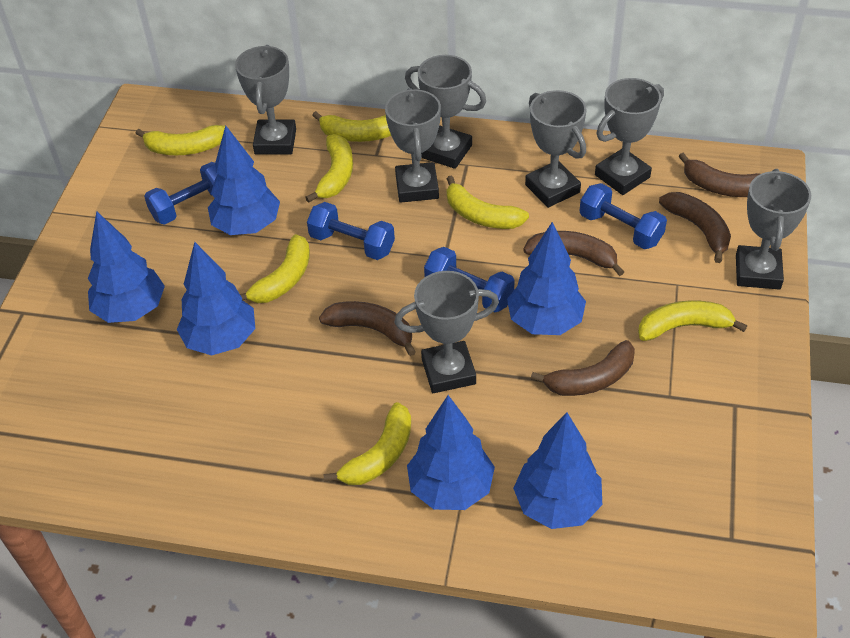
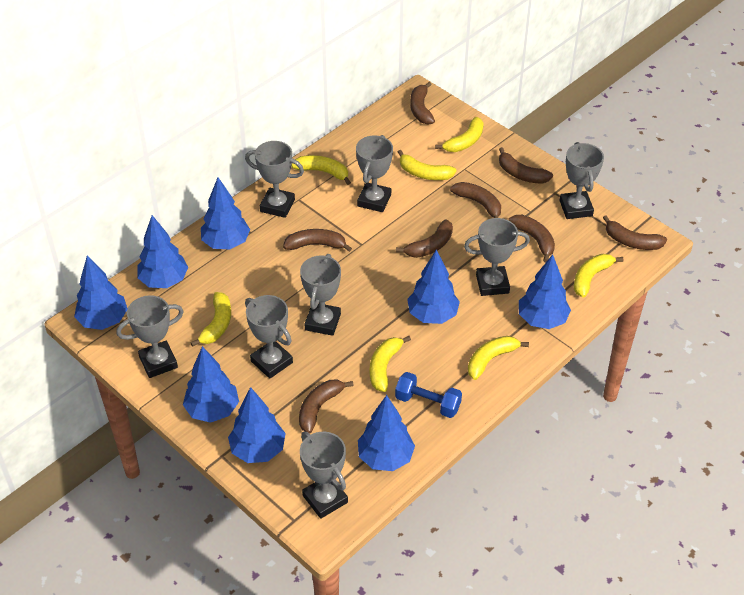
blue dumbbell: [144,162,218,225] [307,202,395,260] [424,247,515,313] [580,183,667,249] = 4 -> [395,372,462,418] = 1
blue tree: [88,211,165,323] [177,242,255,355] [208,125,280,235] [407,395,495,510] [507,222,586,335] [513,412,602,529] = 6 -> [74,255,127,330] [137,215,188,288] [183,346,239,423] [201,177,250,249] [228,387,286,463] [358,395,415,471] [407,250,460,324] [519,254,571,329] = 8
brown banana: [319,301,416,356] [523,231,624,276] [531,340,635,396] [659,192,731,263] [679,152,760,197] = 5 -> [283,229,352,252] [299,380,354,433] [396,219,453,258] [410,82,435,125] [450,182,501,218] [499,147,553,184] [508,215,555,262] [603,215,667,250] = 8
grey trophy: [235,45,296,155] [385,88,441,203] [395,271,499,393] [405,55,486,169] [525,90,587,208] [595,78,664,195] [736,169,811,290] = 7 -> [116,295,184,378] [245,141,304,218] [245,295,293,379] [300,254,341,336] [300,432,348,519] [356,135,393,212] [464,218,530,296] [560,142,604,219] = 8

